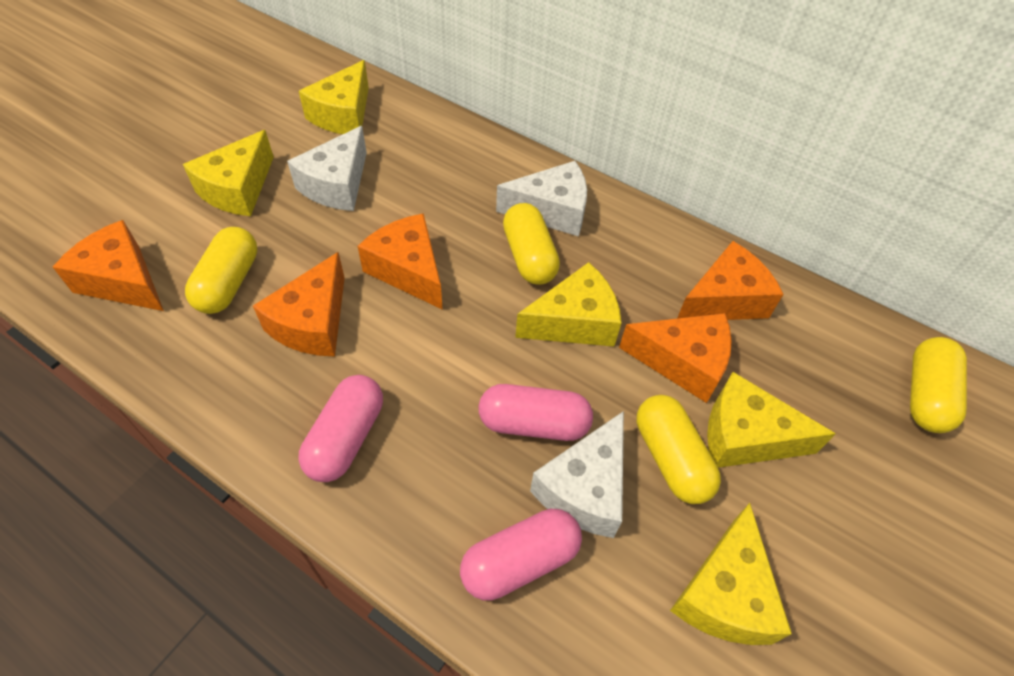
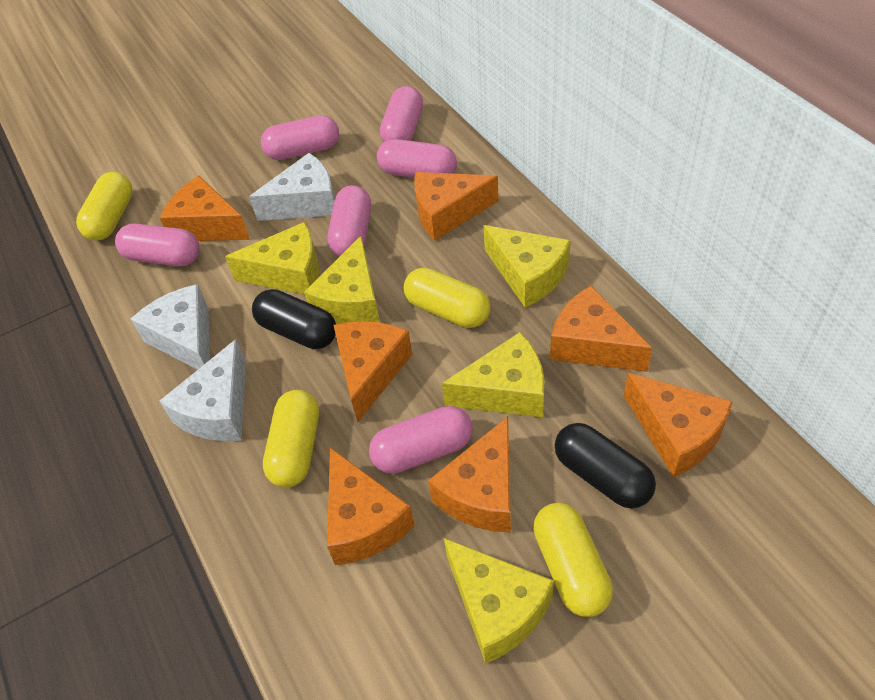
black capsule: none = 0 -> [252,289,336,349] [555,423,656,509] = 2
orange cheese: [53,220,164,311] [253,252,345,357] [358,213,443,310] [619,313,732,403] [677,241,783,320] = 5 -> [160,176,250,241] [327,448,415,565] [334,321,412,423] [414,172,498,241] [428,417,511,533] [550,286,652,372] [624,373,733,477] = 7
pink capsule: [298,375,383,482] [460,509,582,601] [479,384,593,441] = 3 -> [115,224,199,266] [261,115,339,160] [328,185,371,257] [369,406,473,474] [377,139,457,178] [380,86,423,142] = 6

